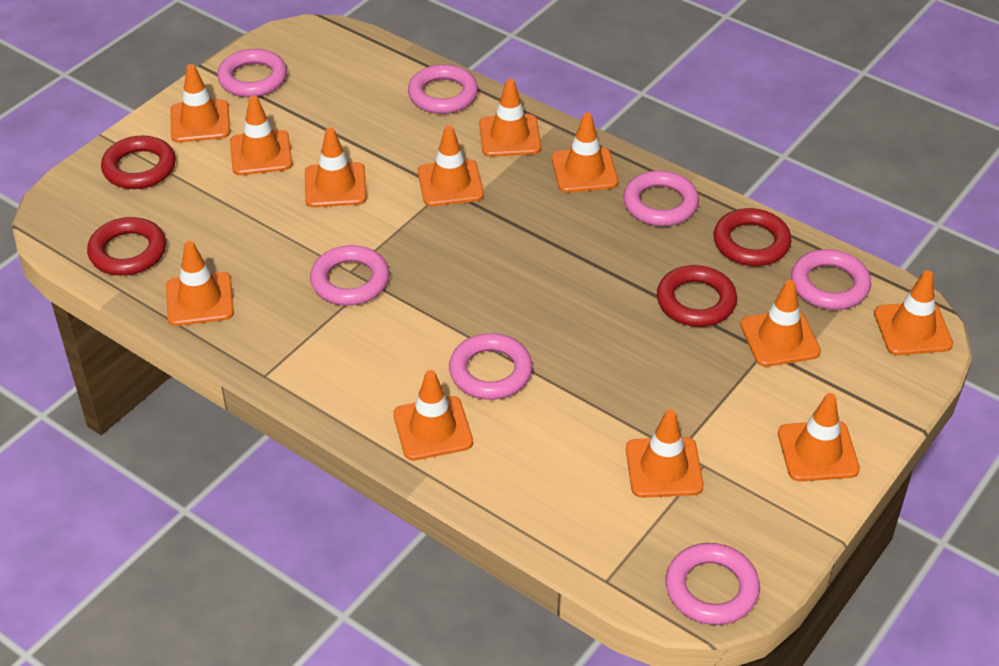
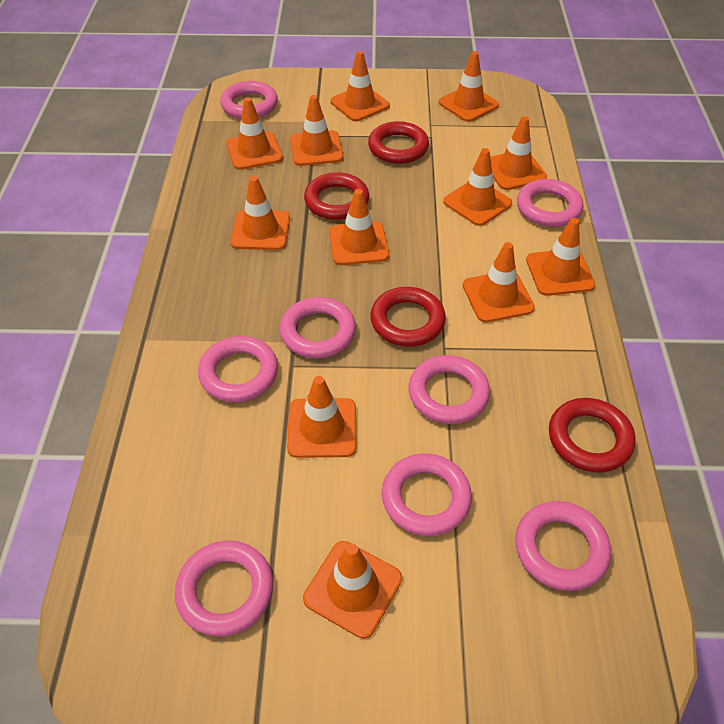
pink ring: [217,49,287,97] [310,245,389,306] [408,64,478,114] [449,333,533,400] [623,171,699,226] [666,543,760,625] [791,249,871,310] = 7 -> [175,540,273,637] [198,336,278,402] [220,81,278,119] [280,297,356,358] [382,453,472,536] [408,355,490,424] [515,501,611,591] [517,179,584,227] = 8

